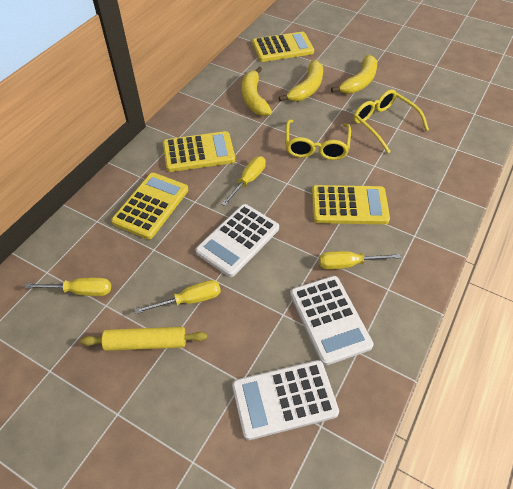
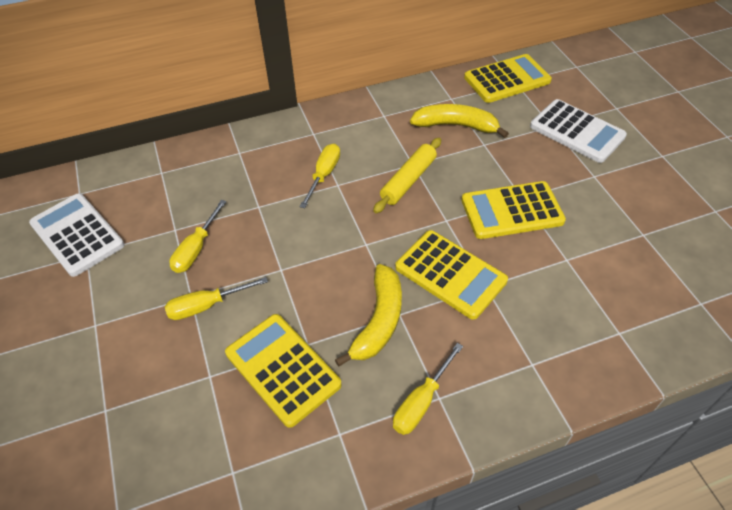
white calculator: [195,204,279,277] [232,360,339,440] [290,276,373,366] = 3 -> [29,193,124,277] [530,99,627,163] = 2
yellow banana: [242,67,272,116] [278,60,323,101] [331,55,377,94] = 3 -> [335,264,402,367] [410,104,509,138] = 2
yellow glasses: [285,120,351,160] [353,89,429,153] = 2 -> none = 0

